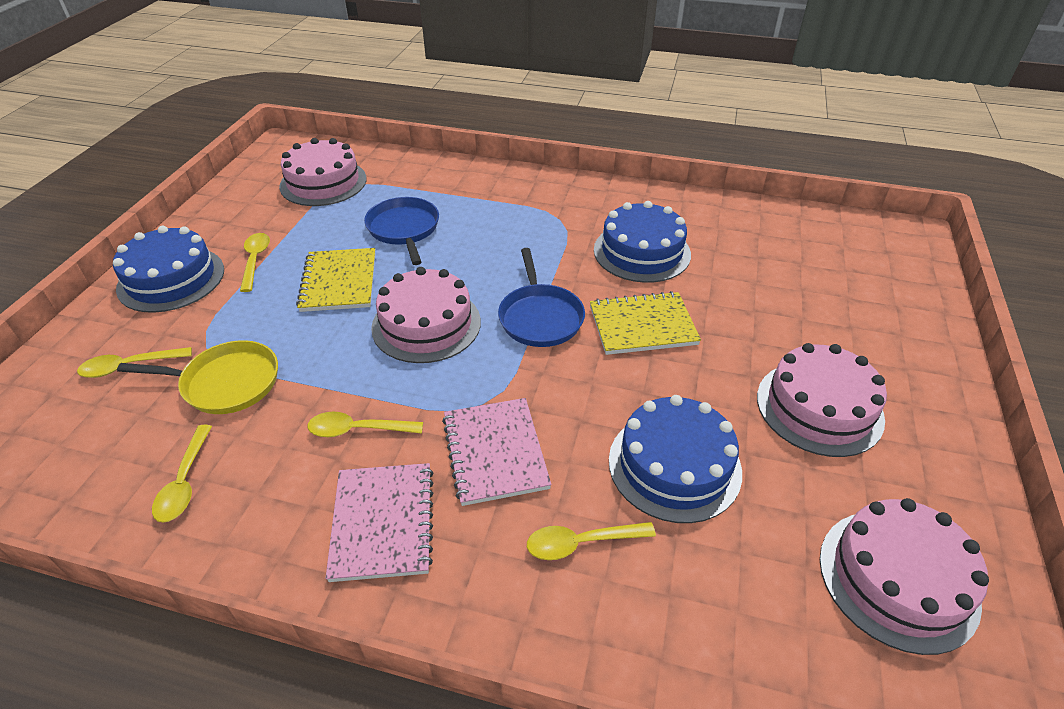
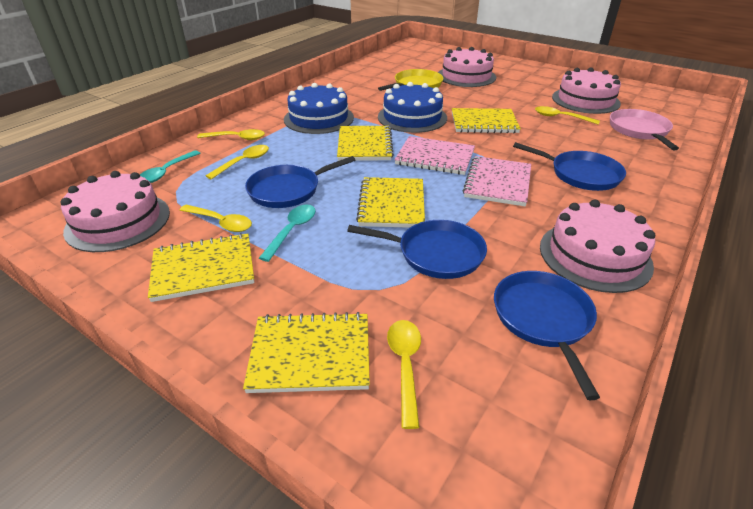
blue cake: [113,226,224,313] [594,201,691,283] [609,395,742,523] = 3 -> [284,83,354,134] [378,82,447,133] = 2
blue pan: [364,197,439,265] [498,248,585,347] = 2 -> [245,156,355,208] [347,220,487,279] [494,271,600,400] [513,142,626,191] = 4
pink pan: none = 0 -> [610,109,679,150] = 1
turquoise spoon: none = 0 -> [140,150,200,183] [259,205,316,262] = 2
yellow notebook: [296,248,375,312] [590,291,701,355] = 2 -> [148,233,254,302] [243,312,370,393] [337,126,394,161] [356,177,425,228] [452,108,521,133] = 5

